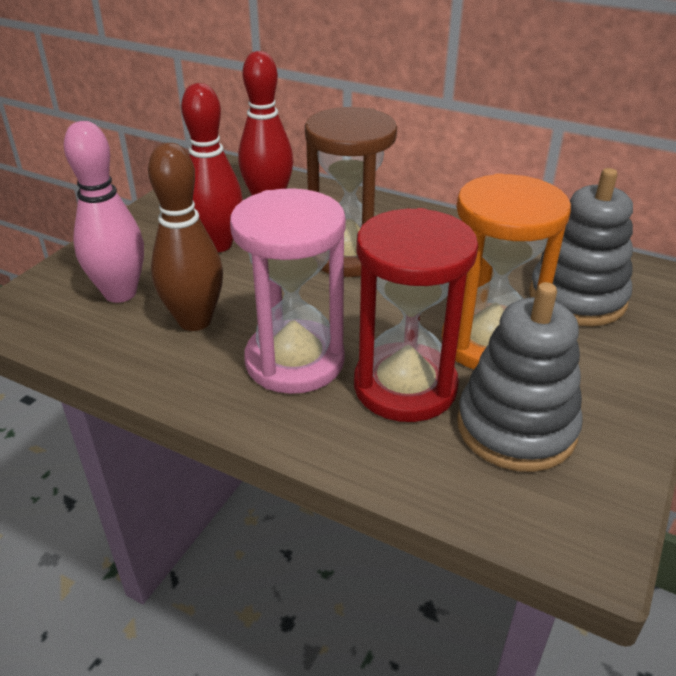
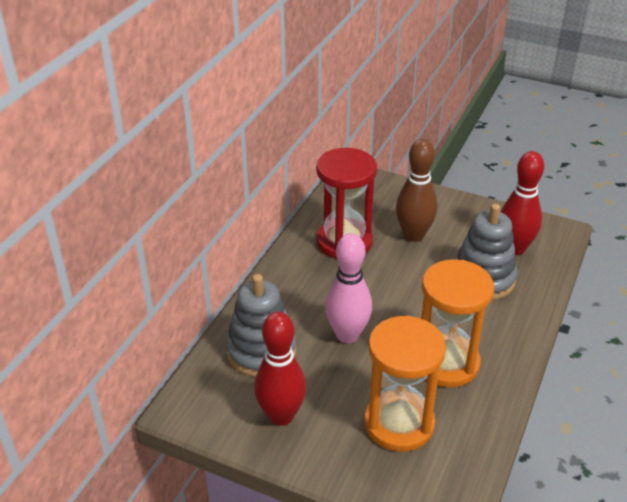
brown hourglass: [305,107,397,277] = 1 -> none = 0
orange hourglass: [442,173,571,369] = 1 -> [364,316,446,452] [421,259,494,388] = 2
pink hourglass: [230,188,346,394] = 1 -> none = 0

